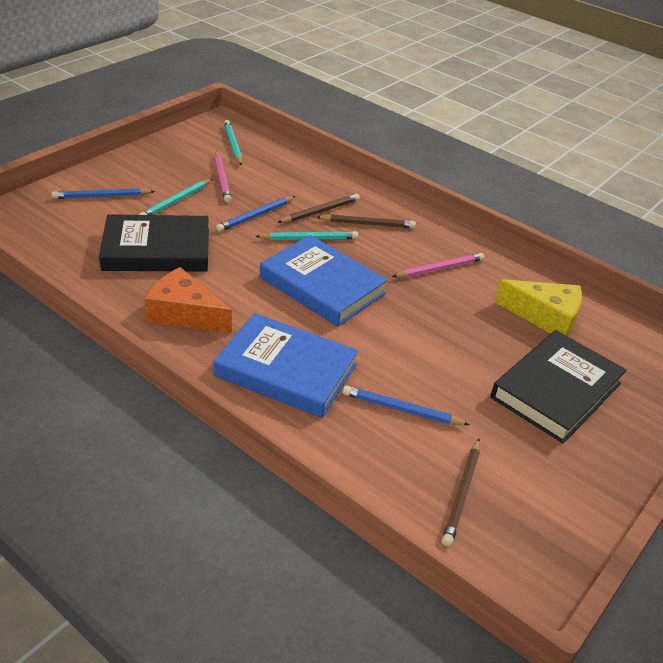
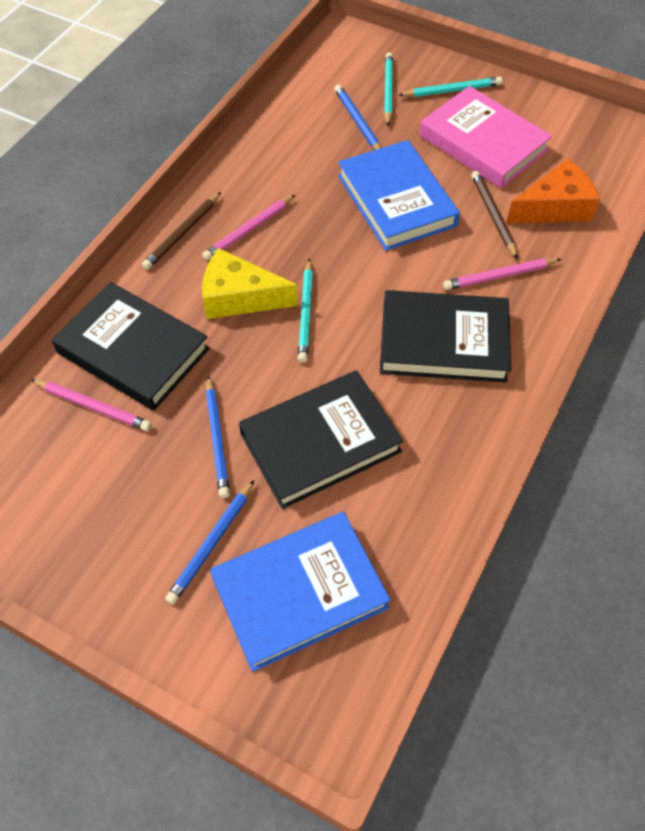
black book: [99,214,209,272] [491,330,627,444] = 2 -> [52,282,210,411] [239,370,404,509] [380,290,511,383] = 3
brown pencil: [277,194,360,223] [317,214,416,228] [442,439,480,547] = 3 -> [142,192,221,270] [471,171,518,259] = 2
pink book: none = 0 -> [419,86,552,188] = 1
pink pencil: [215,151,231,203] [392,253,484,277] = 2 -> [30,379,151,431] [202,195,295,261] [443,258,561,290] = 3

